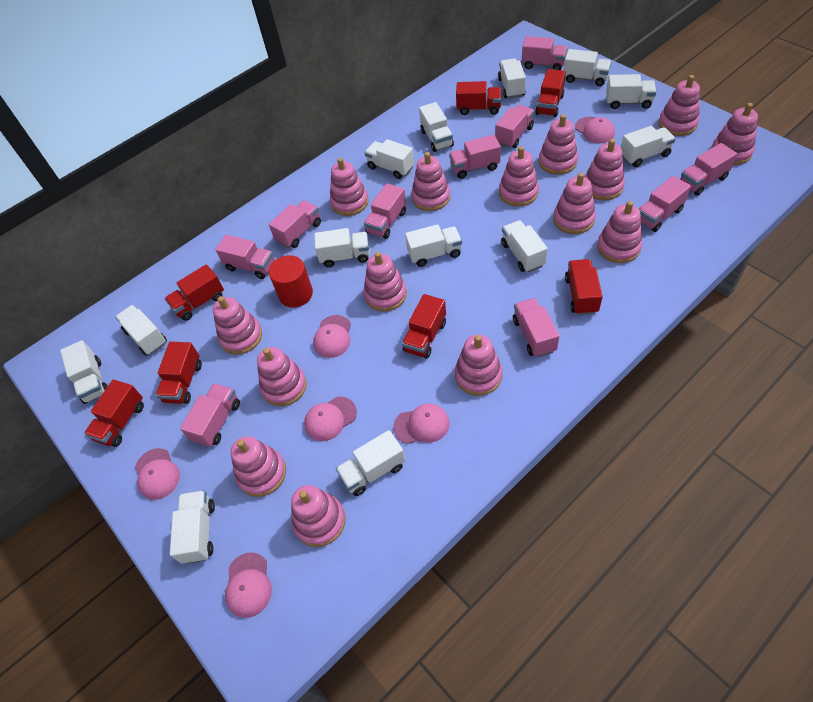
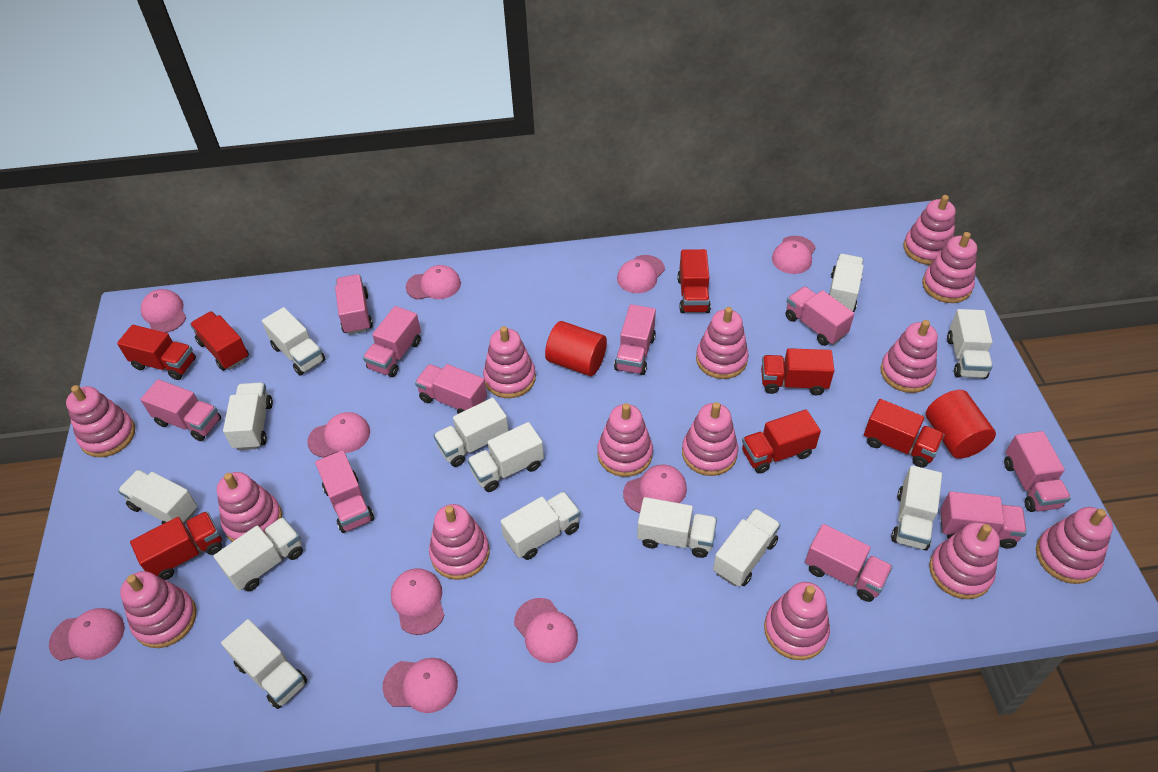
pink cap: [135,448,180,500] [225,552,272,618] [304,397,357,441] [313,315,351,358] [393,403,450,444] [575,117,615,144] = 6 -> [49,608,124,661] [140,289,186,333] [307,412,370,458] [383,658,458,713] [391,568,445,635] [406,265,461,299] [514,598,578,663] [617,255,665,293] [623,465,687,513] [772,236,816,274] = 10
pink stacking toy: [213,296,262,355] [230,436,286,497] [257,347,307,406] [291,485,345,547] [330,158,368,216] [363,252,407,312] [411,152,450,211] [455,335,502,396] [499,146,539,207] [539,114,578,175] [553,173,596,234] [585,139,625,200] [597,201,642,263] [658,75,700,136] [711,103,758,165] = 15 -> [66,385,135,457] [120,571,196,648] [217,472,282,542] [429,504,489,580] [483,326,536,398] [597,403,653,477] [682,402,738,476] [696,307,749,379] [764,582,830,660] [881,320,938,393] [904,195,956,265] [922,232,977,303] [929,522,1000,599] [1036,507,1113,584] = 14
red cylinder: [269,255,313,308] = 1 -> [545,321,607,376] [926,390,996,459] = 2

